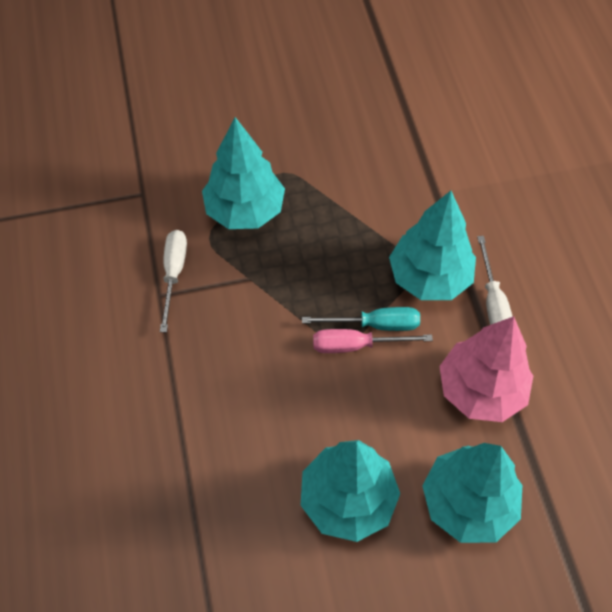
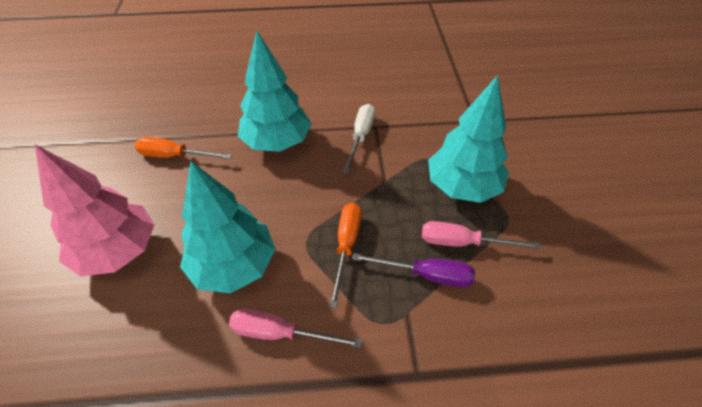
orange screwdriver: none = 0 -> [135,137,232,159] [329,203,362,308] = 2
pink screwdriver: [313,329,433,353] = 1 -> [229,308,362,348] [422,221,541,249] = 2
purple screwdriver: none = 0 -> [352,253,475,287] = 1
turquoise screwdriver: [302,307,420,331] = 1 -> none = 0
turquoise tree: [202,117,285,229] [300,440,400,542] [389,191,476,300] [422,443,522,543] = 4 -> [180,161,276,293] [238,31,311,152] [428,75,509,203] = 3
white screwdriver: [160,230,187,333] [477,236,513,325] = 2 -> [343,104,375,173] = 1

